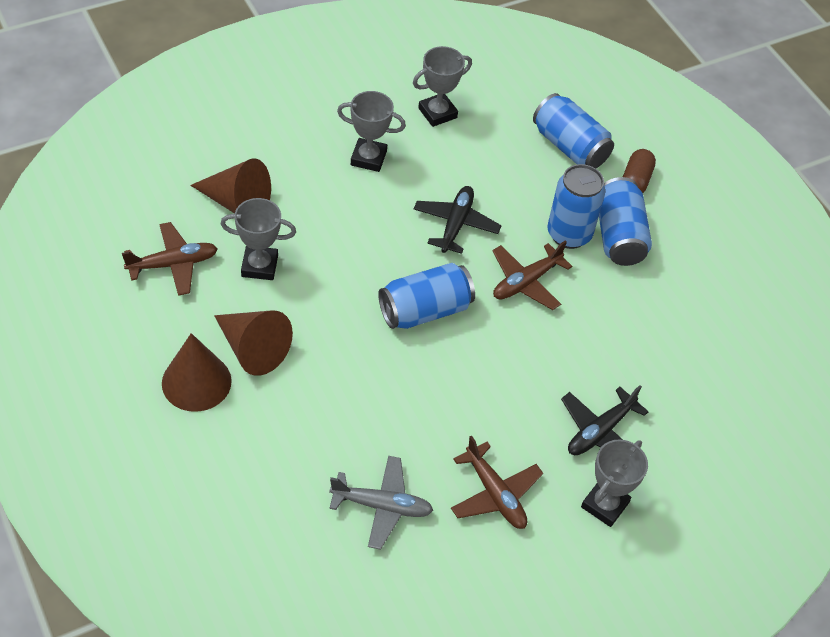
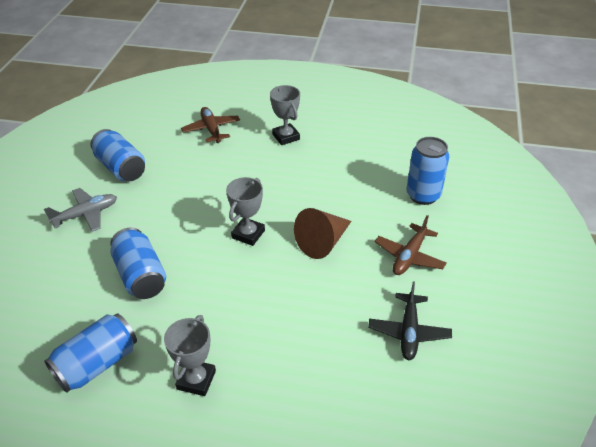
black plane: [414,186,502,254] [561,385,649,455] = 2 -> [368,282,452,360] = 1
brown capsule: [623,149,656,193] = 1 -> none = 0
brown cone: [162,333,232,412] [190,158,271,214] [214,310,293,376] = 3 -> [294,208,351,259] = 1
brown plane: [122,222,218,296] [451,435,543,529] [492,240,572,310] = 3 -> [181,107,240,143] [375,215,446,275] = 2
grey trophy: [221,198,296,280] [337,91,406,172] [413,46,472,127] [581,439,648,527] = 4 -> [164,315,216,396] [226,177,265,246] [270,85,300,145] = 3

